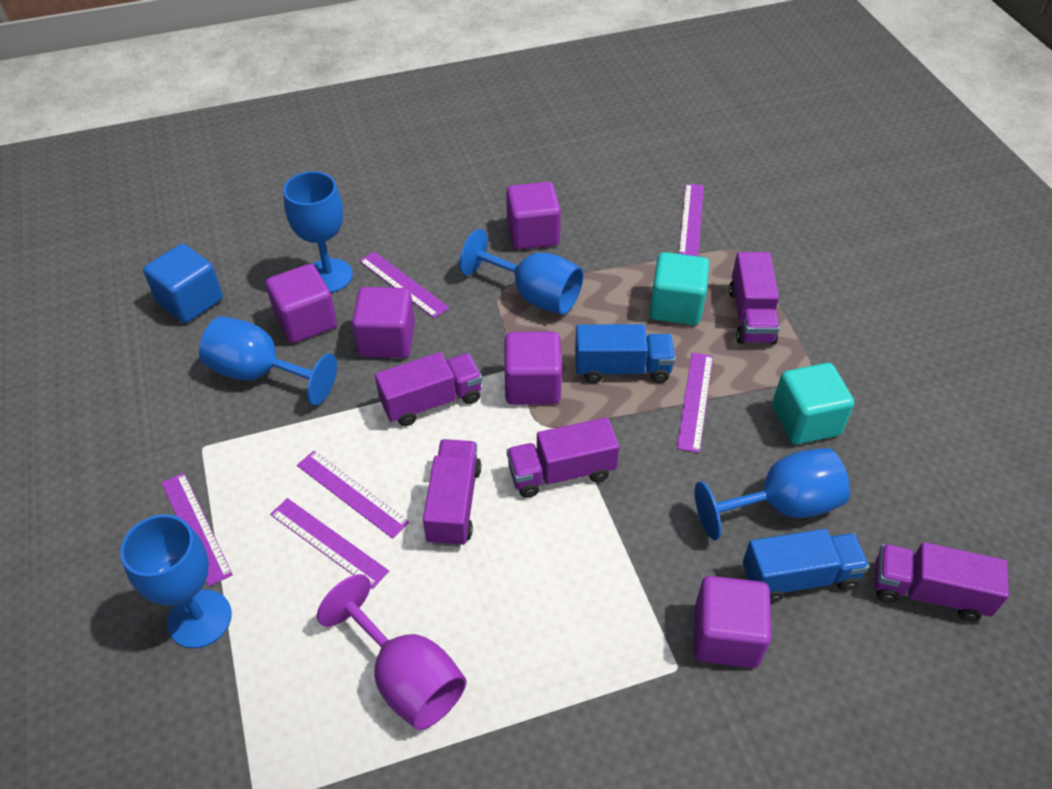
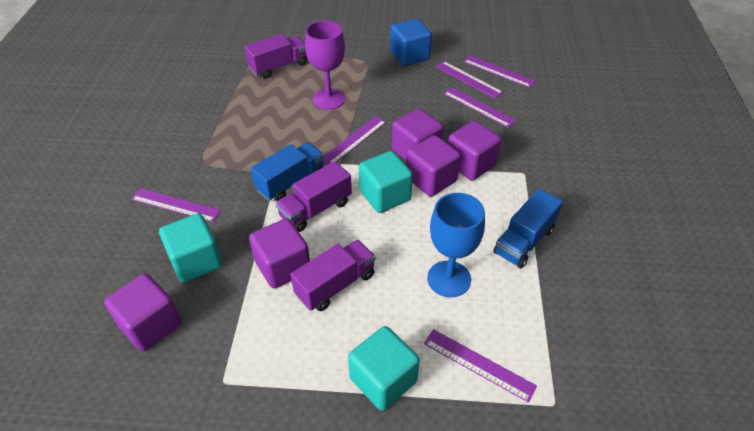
blue goblet: [120,514,232,649] [199,316,337,405] [283,171,353,293] [459,229,583,315] [695,448,850,540] = 5 -> [427,193,485,297] = 1
purple truck: [375,352,482,426] [423,439,481,547] [507,417,620,498] [729,252,780,344] [875,542,1009,621] = 5 -> [244,34,307,79] [275,161,352,232] [290,239,375,311] = 3
turquoise cube: [649,252,710,325] [772,363,854,444] = 2 -> [159,213,222,282] [348,326,420,411] [359,151,413,213] = 3

